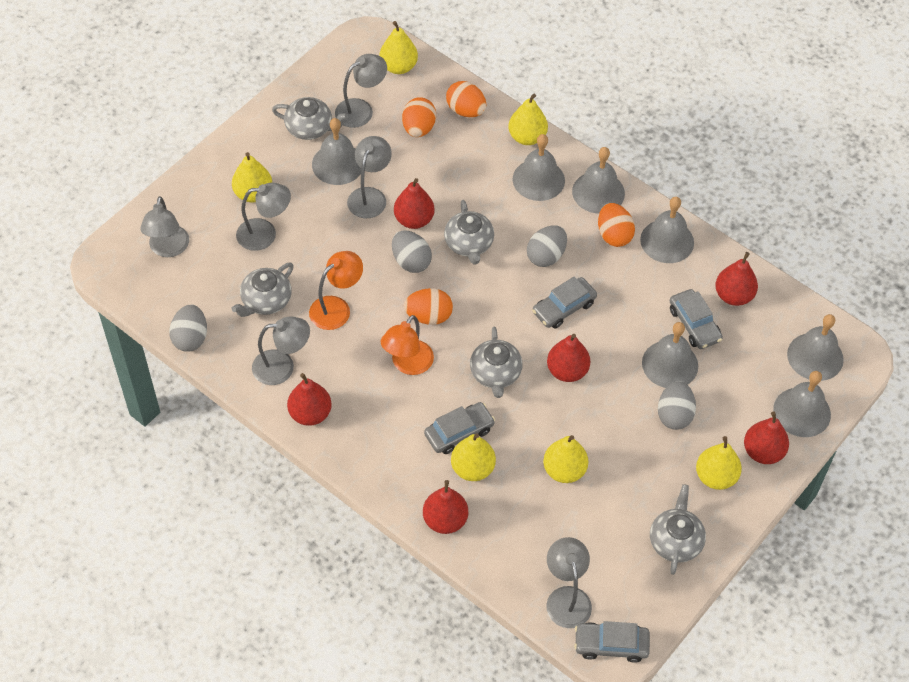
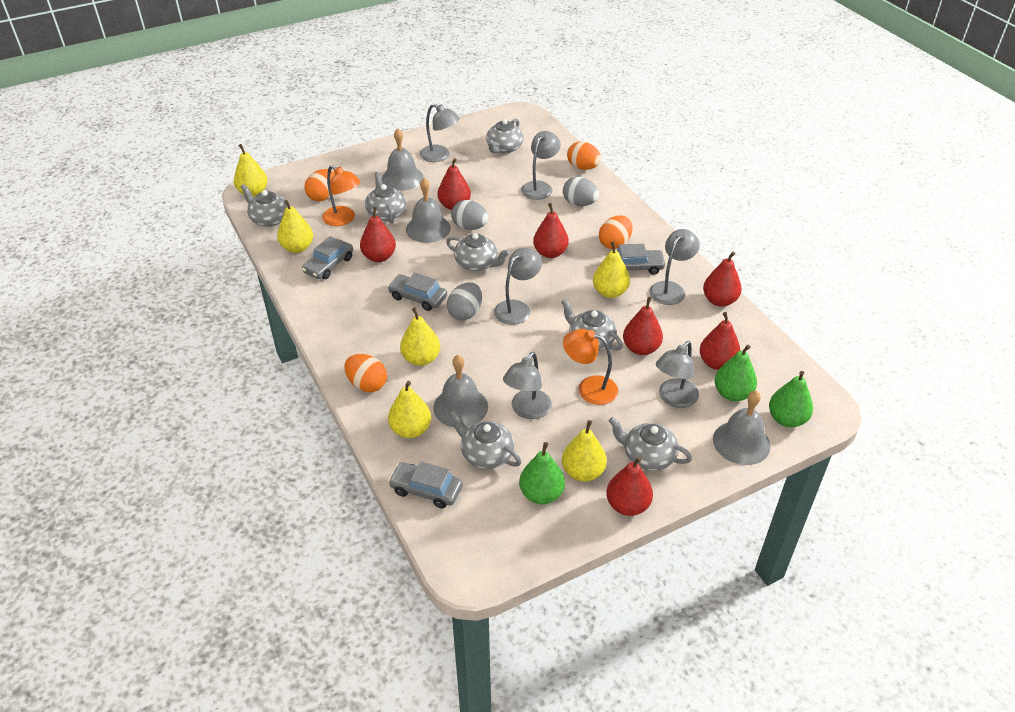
green pear: none = 0 -> [519,442,565,504] [715,345,757,401] [769,371,813,427] = 3
grey bell: [312,118,361,185] [513,134,565,201] [572,147,625,214] [640,197,694,263] [642,322,698,388] [773,371,831,437] [787,314,844,381] = 7 -> [382,129,424,191] [406,178,451,243] [433,355,488,428] [713,391,770,465] = 4
grey egg: [169,305,207,352] [392,230,432,273] [527,225,567,267] [658,381,696,430] = 4 -> [447,282,482,320] [451,200,488,230] [563,177,599,206] = 3
grey teapot: [232,262,294,317] [272,97,348,140] [444,200,494,265] [470,327,523,398] [650,484,706,575] = 5 -> [240,184,288,227] [365,172,406,224] [446,233,510,271] [450,410,521,469] [486,119,524,153] [561,299,623,351] [609,417,692,471] = 7
red pear: [287,373,332,426] [394,178,435,229] [423,480,468,534] [547,334,590,382] [715,252,758,306] [744,411,789,464] = 6 -> [360,207,396,262] [438,158,471,210] [533,203,569,258] [606,456,653,516] [623,297,663,355] [700,312,741,370] [703,252,742,307] = 7

